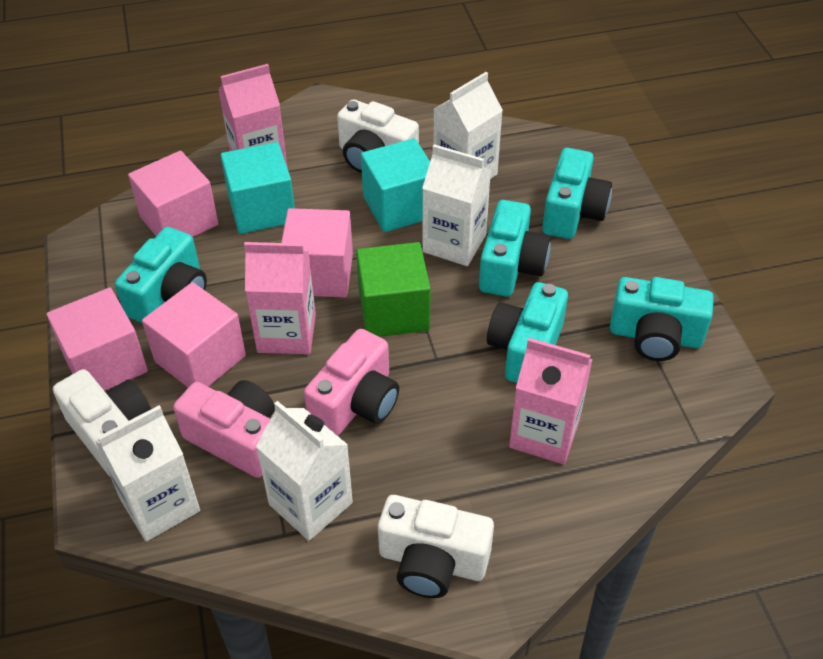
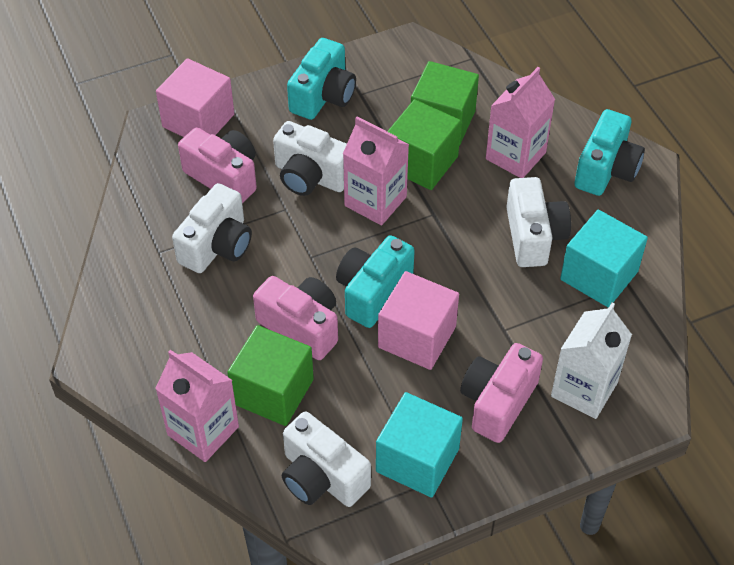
green cube: [356,242,431,337] = 1 -> [227,325,314,426] [387,99,461,190] [411,61,479,146] = 3
pink camera: [173,380,275,478] [304,329,399,436] = 2 -> [178,127,257,203] [253,276,338,360] [460,343,543,443] = 3
pink cube: [47,288,148,391] [128,151,218,237] [142,282,246,388] [281,208,353,297] = 4 -> [156,58,234,137] [378,271,459,370] = 2
turquoise camera: [115,227,207,323] [479,200,551,297] [487,282,568,383] [542,148,612,239] [610,277,714,361] = 5 -> [287,38,356,120] [336,235,415,328] [574,109,645,196] = 3
white camera: [53,369,151,476] [337,100,419,173] [378,495,494,598] = 3 -> [172,183,252,273] [273,121,347,196] [282,412,371,507] [506,177,571,267] = 4
white carton: [95,405,200,542] [256,401,353,541] [422,144,491,266] [433,72,503,179] = 4 -> [551,303,632,419] = 1

